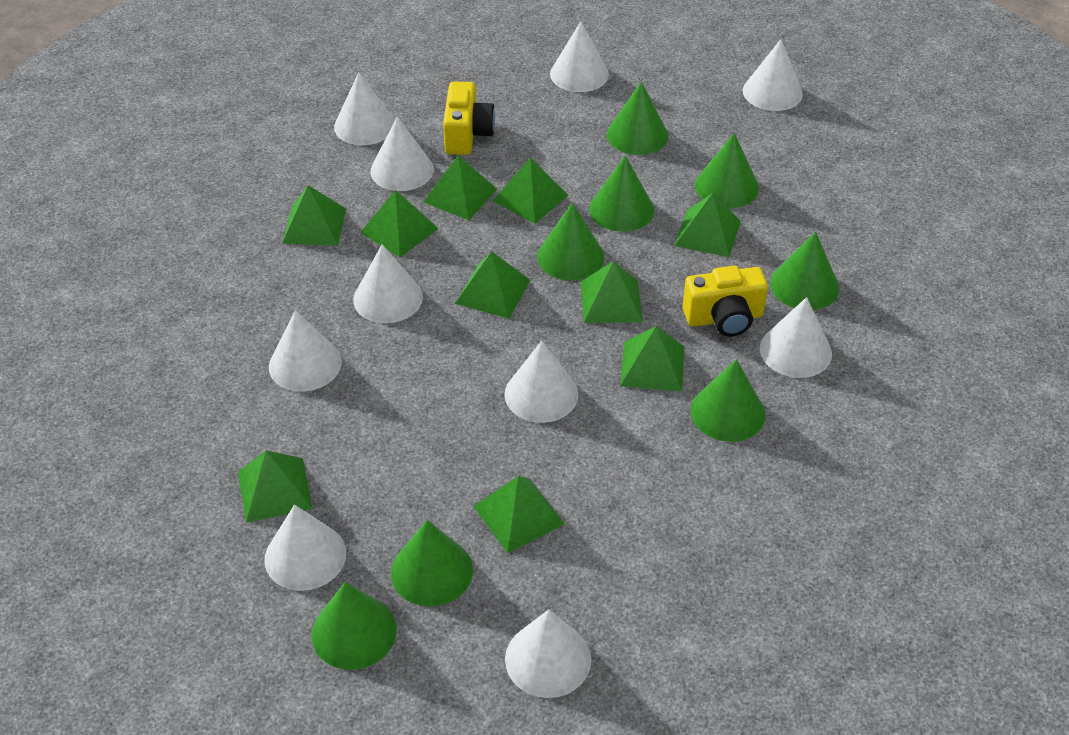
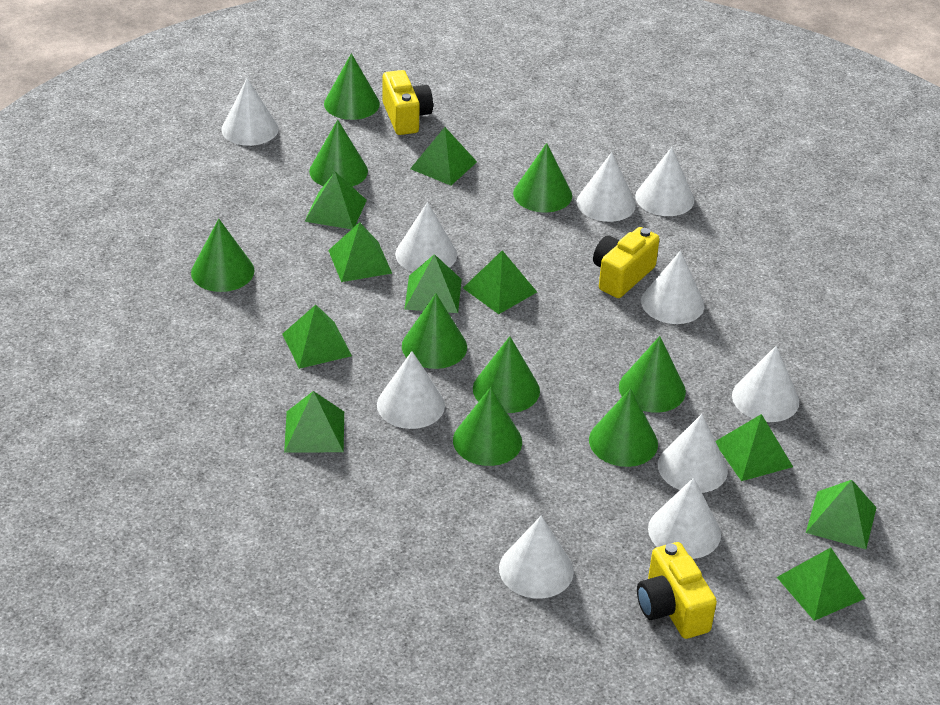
green cone: [311,582,397,670] [391,520,473,607] [537,203,605,280] [589,156,655,232] [607,82,668,155] [691,359,765,442] [695,133,759,208] [770,231,839,310] = 8 -> [191,219,255,292] [309,120,368,187] [324,53,380,120] [402,294,467,369] [453,387,522,466] [473,336,540,413] [513,143,572,212] [589,388,658,467] [619,336,686,413] = 9
yellow camera: [443,81,495,155] [683,266,768,336] = 2 -> [383,70,433,135] [593,227,660,298] [637,542,717,639] = 3

